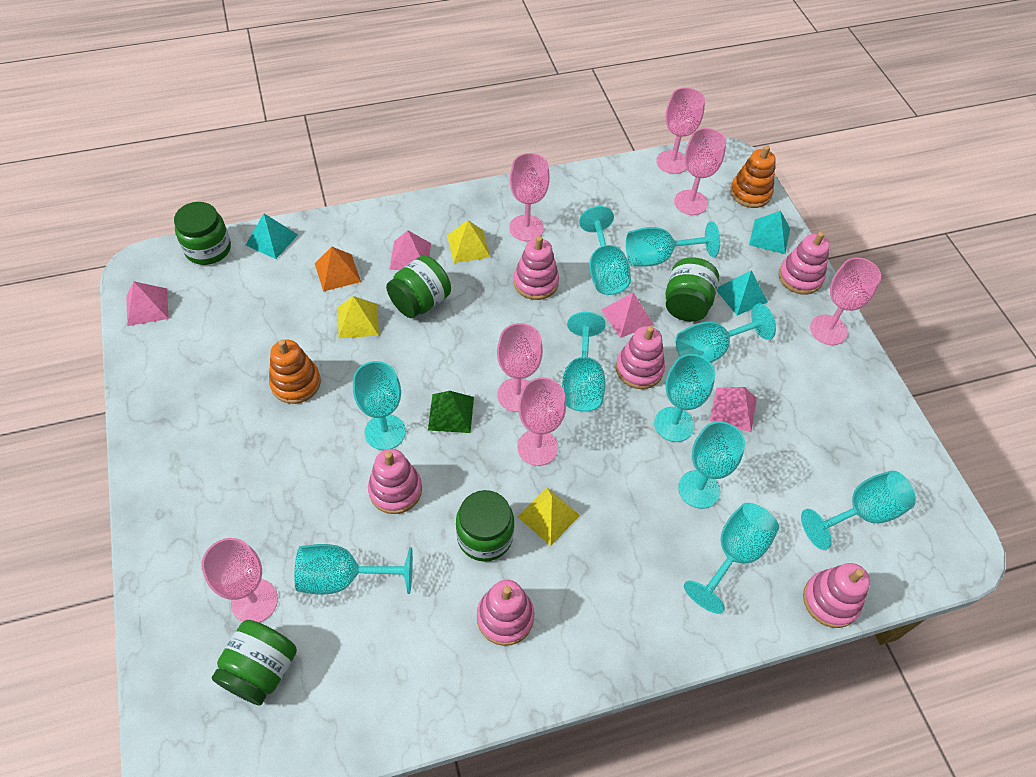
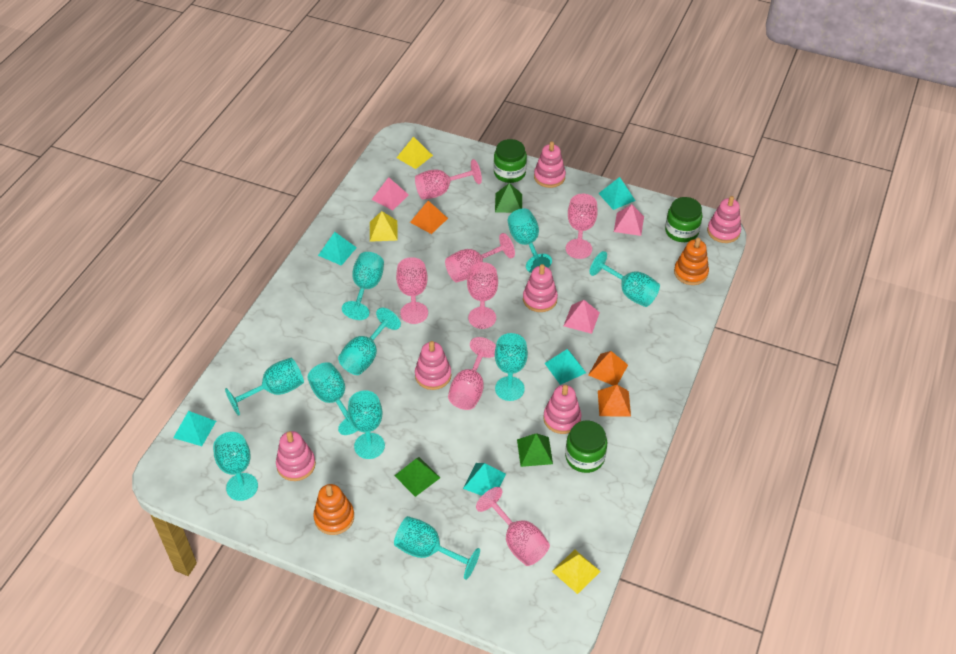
green jar: [174,202,231,265] [212,620,297,706] [386,255,451,318] [456,490,514,562] [666,257,719,322] = 5 -> [494,139,527,183] [565,421,607,473] [665,197,703,242] = 3
green pyramid: [428,391,474,433] = 1 -> [394,457,440,497] [495,183,522,213] [517,433,553,467] = 3
orange pyramid: [315,247,361,292] = 1 -> [410,201,448,234] [588,351,628,386] [598,385,631,417] = 3
pink pyramid: [126,281,169,326] [389,230,431,270] [601,293,654,338] [710,387,757,432] = 4 -> [371,177,409,210] [564,300,600,334] [614,204,644,236] = 3
turquoise pyramid: [246,214,298,259] [717,270,768,315] [749,211,790,254] = 3 -> [173,411,216,446] [318,232,357,266] [463,463,506,496] [544,349,586,385] [598,177,636,210] = 5

